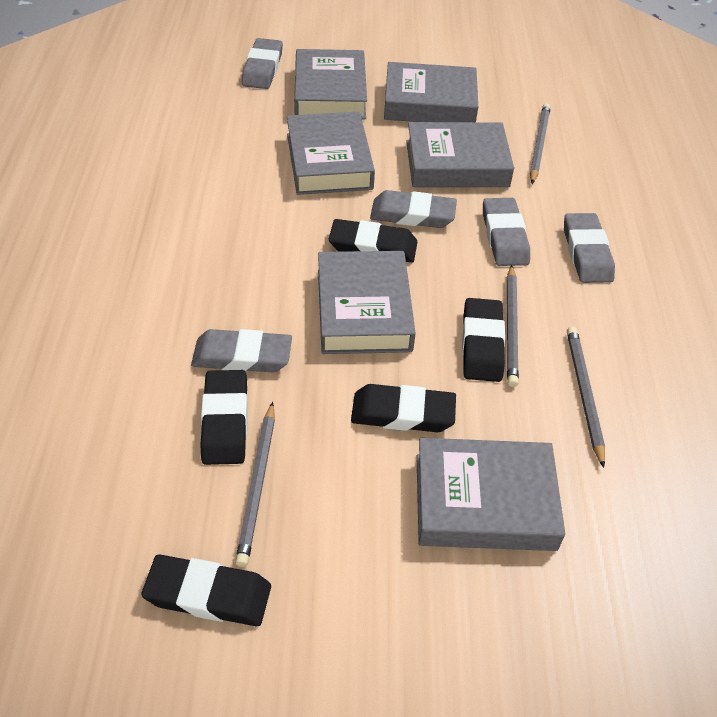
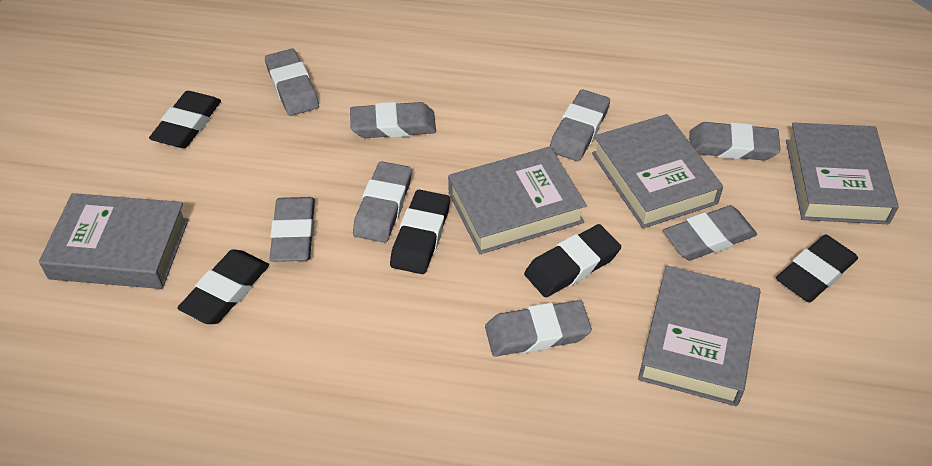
grey book: [287,112,375,195] [294,49,367,119] [318,251,416,354] [384,62,478,122] [406,122,514,187] [416,438,565,551] = 6 -> [39,193,189,289] [448,147,587,254] [592,114,723,228] [638,265,760,406] [786,122,899,224] = 5
grey eraser: [191,329,292,373] [242,38,283,89] [370,190,457,228] [483,198,530,266] [564,213,615,283] = 5 -> [265,49,319,116] [269,197,315,262] [350,102,436,138] [353,161,412,243] [485,300,592,356] [549,89,610,161] [663,205,757,260] [689,122,781,160] = 8
grey pencil: [235,402,275,567] [507,265,519,387] [530,103,551,184] [567,327,605,468] = 4 -> none = 0

